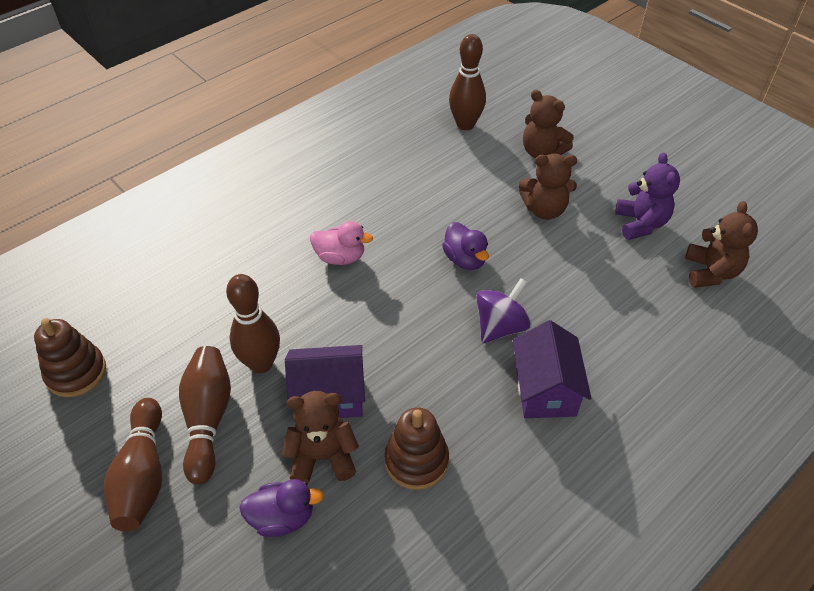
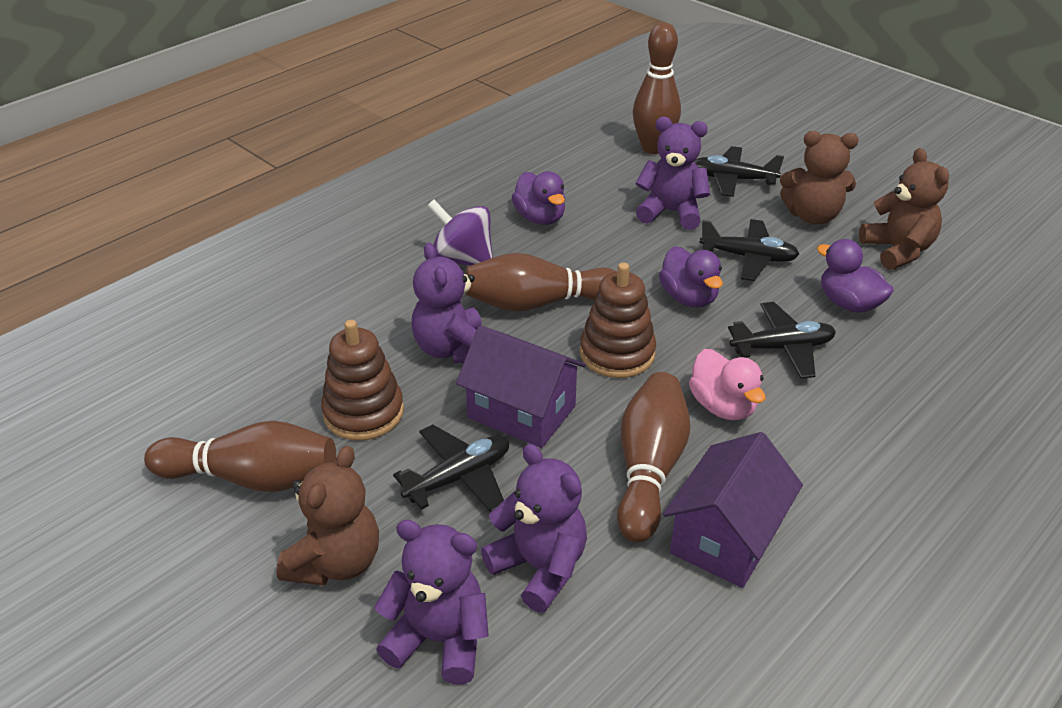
black plane: none = 0 -> [393,425,509,512] [694,146,784,197] [699,219,799,281] [728,302,836,379] = 4
brown teddy bear: [282,391,359,484] [518,154,577,220] [523,90,574,158] [685,201,758,288] = 4 -> [276,446,379,586] [780,131,859,224] [859,148,949,270] = 3
purple duck: [239,479,324,537] [442,222,489,270] = 2 -> [512,171,565,225] [659,246,723,308] [817,239,894,313] = 3
purple teddy bear: [615,152,680,240] = 1 -> [374,520,489,684] [411,243,482,363] [481,444,587,613] [636,117,710,230] = 4

